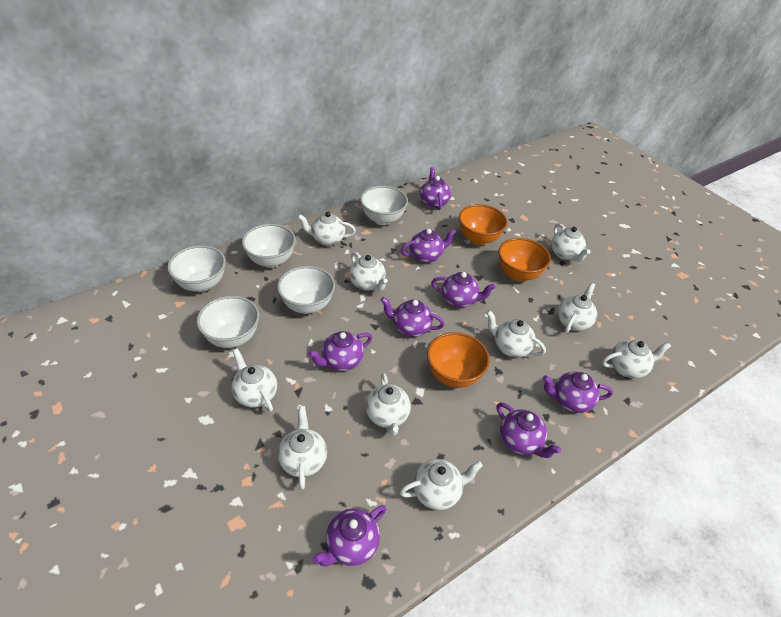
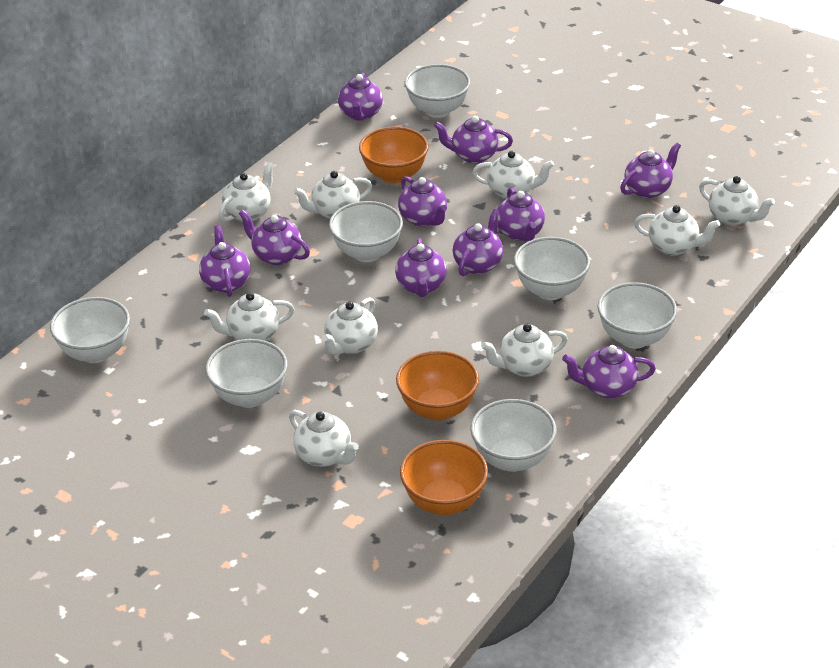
purple teapot: [308,331,372,371] [313,505,386,567] [381,297,445,337] [401,229,456,263] [420,167,451,210] [431,272,496,307] [497,402,561,458] [543,372,613,413] = 8 -> [199,225,250,297] [239,210,310,265] [338,73,383,121] [395,238,447,297] [398,176,447,227] [434,116,513,164] [453,209,503,276] [497,187,545,242] [562,345,656,399] [620,142,681,198] = 10
white bowl: [167,245,226,292] [197,296,259,348] [242,224,296,268] [277,266,335,314] [360,186,408,225] = 5 -> [50,297,130,363] [206,339,288,408] [329,201,403,262] [405,64,471,118] [471,399,556,472] [514,237,590,300] [598,282,677,348] = 7
white teapot: [231,348,277,412] [278,406,327,490] [298,212,356,246] [349,252,388,292] [366,373,411,436] [400,459,483,510] [486,310,546,357] [551,223,590,262] [558,283,597,333] [602,340,671,379] = 10 -> [204,292,294,341] [219,162,274,222] [289,410,359,467] [293,171,372,219] [322,297,378,355] [472,151,554,199] [481,323,568,377] [634,205,720,256] [699,176,775,226] = 9

